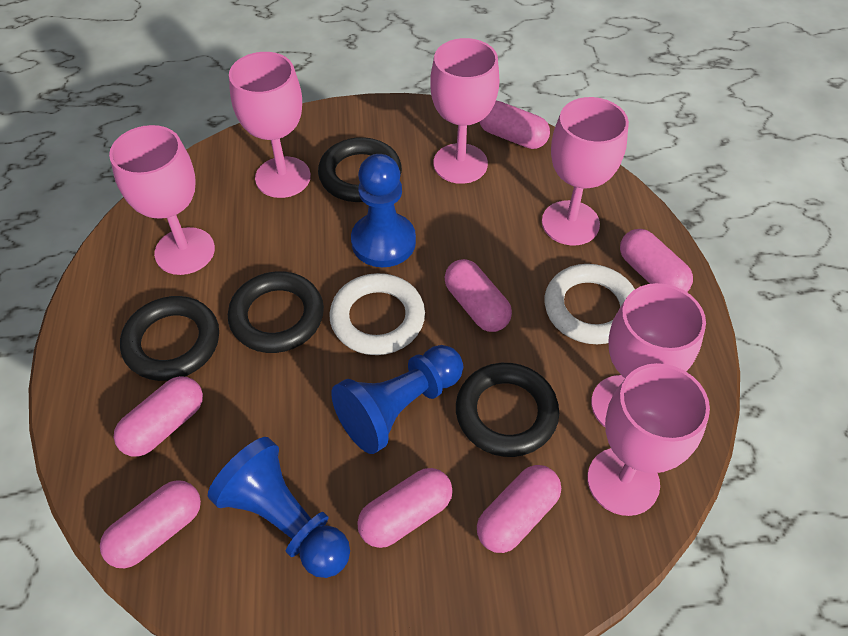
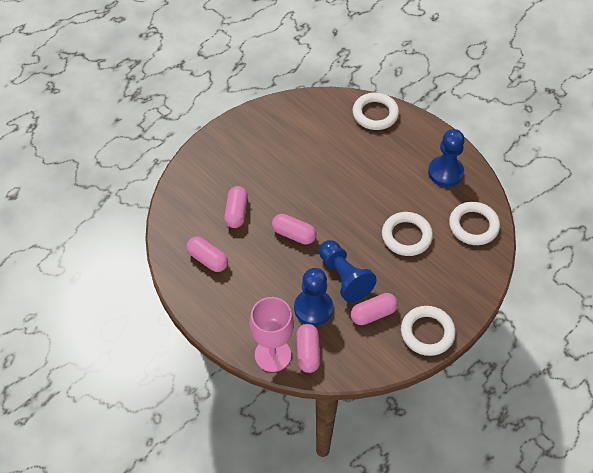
black ring: [120,296,219,381] [228,271,324,353] [318,137,402,202] [456,363,559,457] = 4 -> none = 0
pink capsule: [100,480,201,568] [114,376,203,457] [357,468,453,548] [444,259,512,332] [477,465,561,553] [480,101,550,149] [620,229,693,292] = 7 -> [186,237,228,272] [224,186,248,228] [272,214,316,245] [296,324,321,373] [351,293,398,325] = 5
pink goblet: [109,125,215,275] [229,52,311,198] [430,38,499,184] [542,97,629,246] [587,363,710,516] [591,283,706,427] = 6 -> [249,297,294,372] = 1
white ring: [329,273,425,355] [545,264,635,344] = 2 -> [353,93,399,130] [382,212,433,256] [401,306,456,356] [449,202,500,245] = 4

